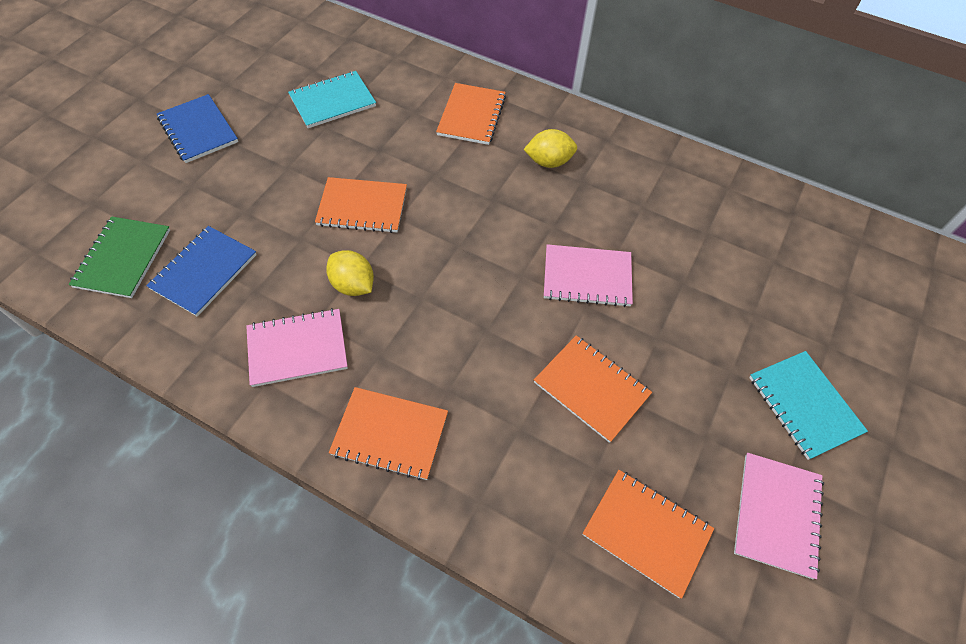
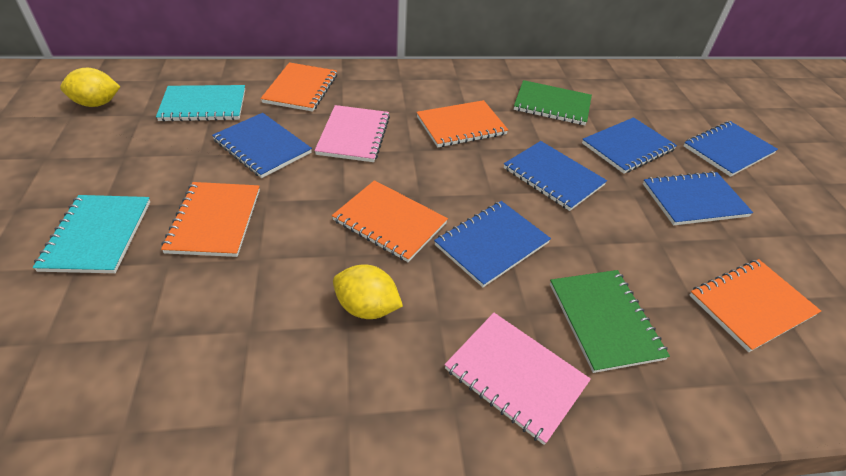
blue notebook: [146,226,257,317] [157,94,238,163] = 2 -> [212,113,312,178] [434,201,551,287] [504,141,607,211] [582,117,677,174] [643,171,753,225] [684,121,778,177] = 6
green notebook: [69,216,170,298] = 1 -> [514,80,592,125] [550,270,670,373] = 2
pink notebook: [246,308,348,387] [544,244,633,307] [734,453,824,579] = 3 -> [314,105,390,162] [444,313,591,445] = 2

